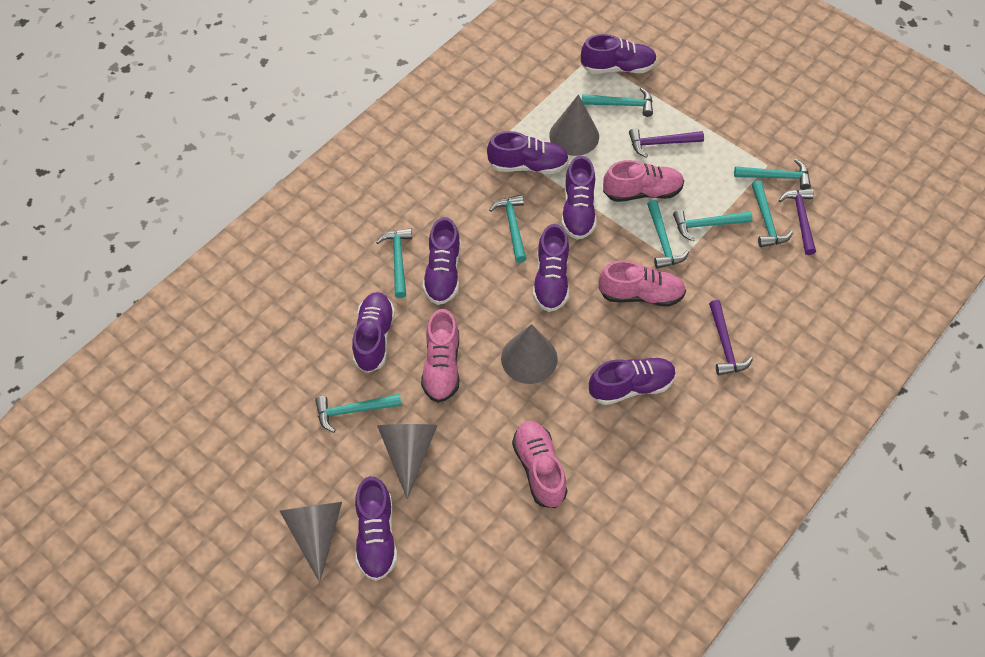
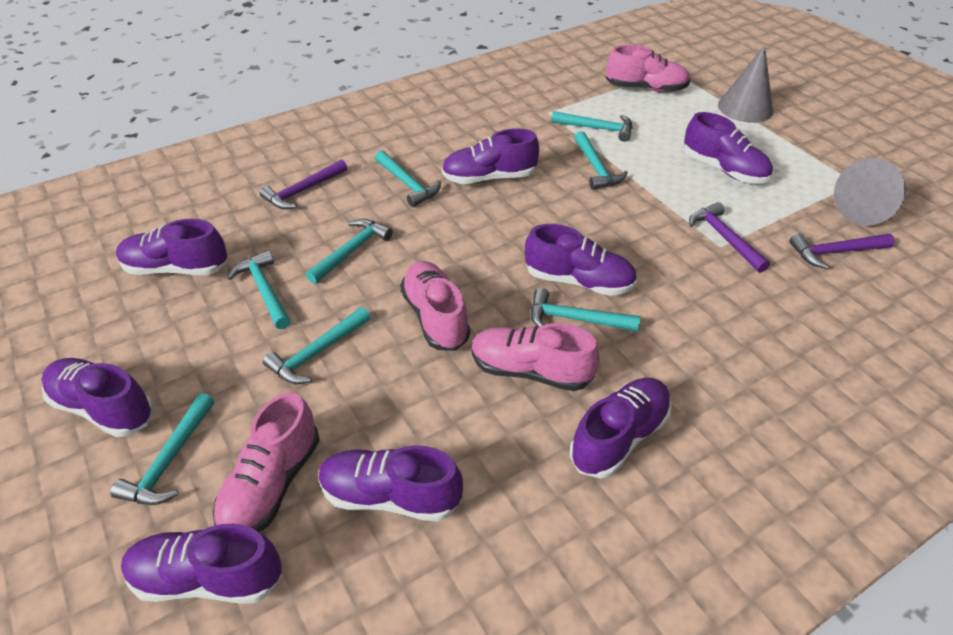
grey cone: [280,502,342,583] [377,424,438,499] [501,324,558,384] [549,94,599,156] = 4 -> [718,45,773,123] [834,158,906,225] = 2

